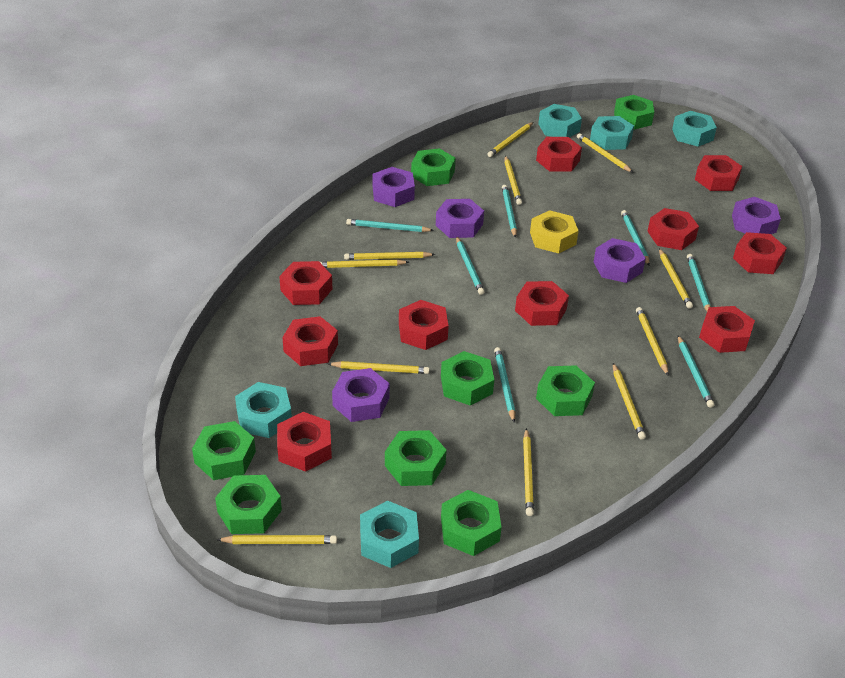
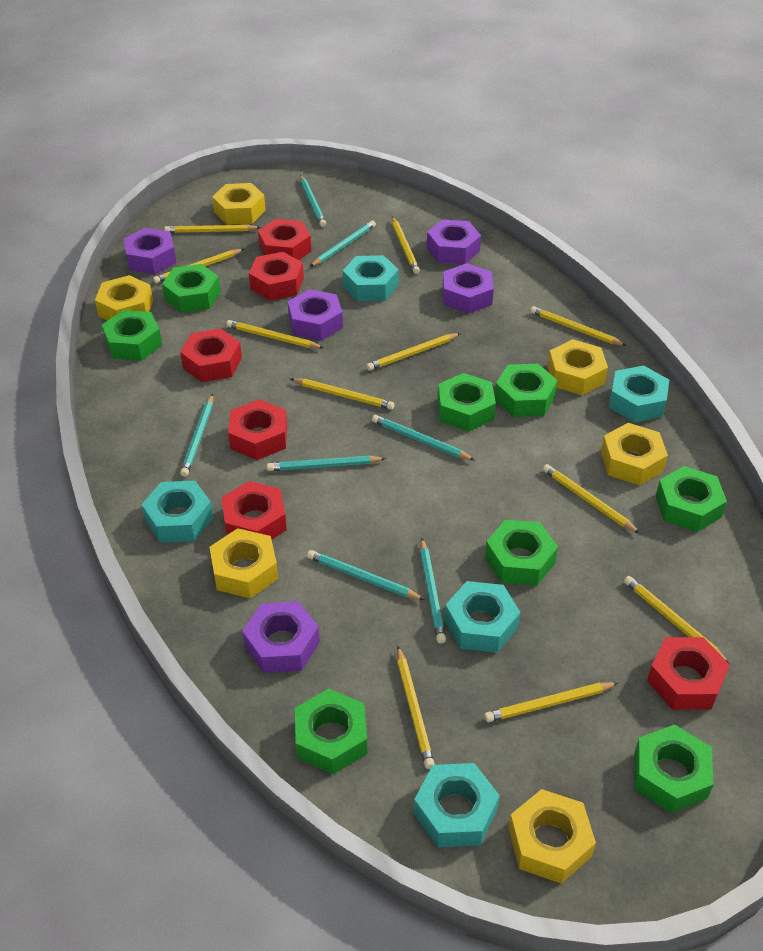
red nut: [277,412,332,472] [279,261,332,305] [282,316,338,366] [399,300,449,350] [515,281,569,326] [536,137,582,172] [647,208,699,250] [695,155,742,191] [699,306,755,353] [733,232,787,274] = 10 -> [180,328,242,382] [221,481,287,539] [228,399,287,460] [249,252,304,301] [258,219,311,260] [647,637,730,710] = 6
yellow nut: [530,210,579,254] = 1 -> [95,275,153,321] [210,528,278,598] [212,183,266,225] [508,789,596,884] [547,339,608,395] [601,423,668,485] = 6

